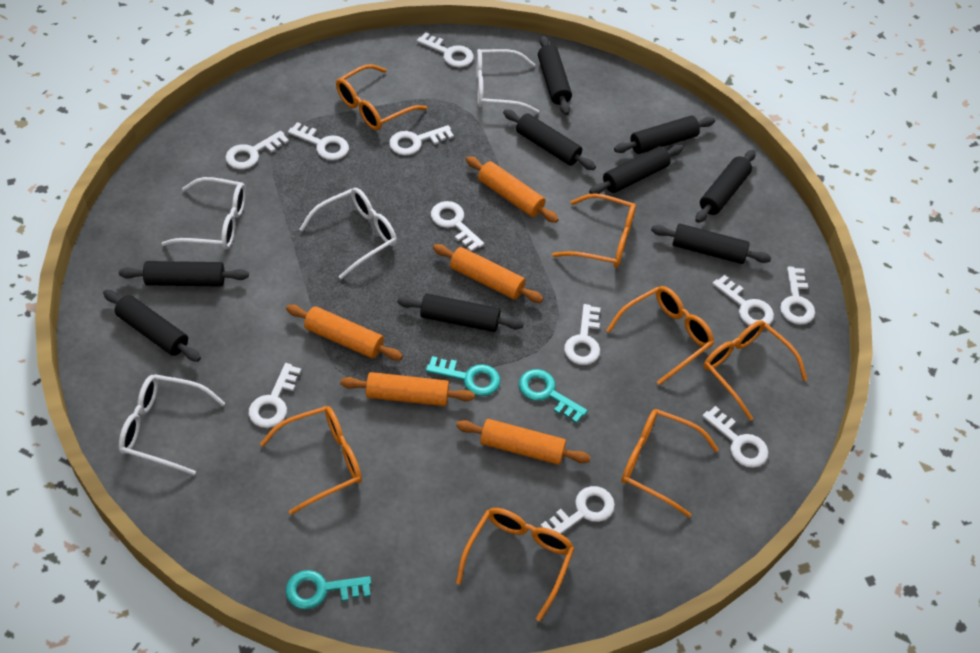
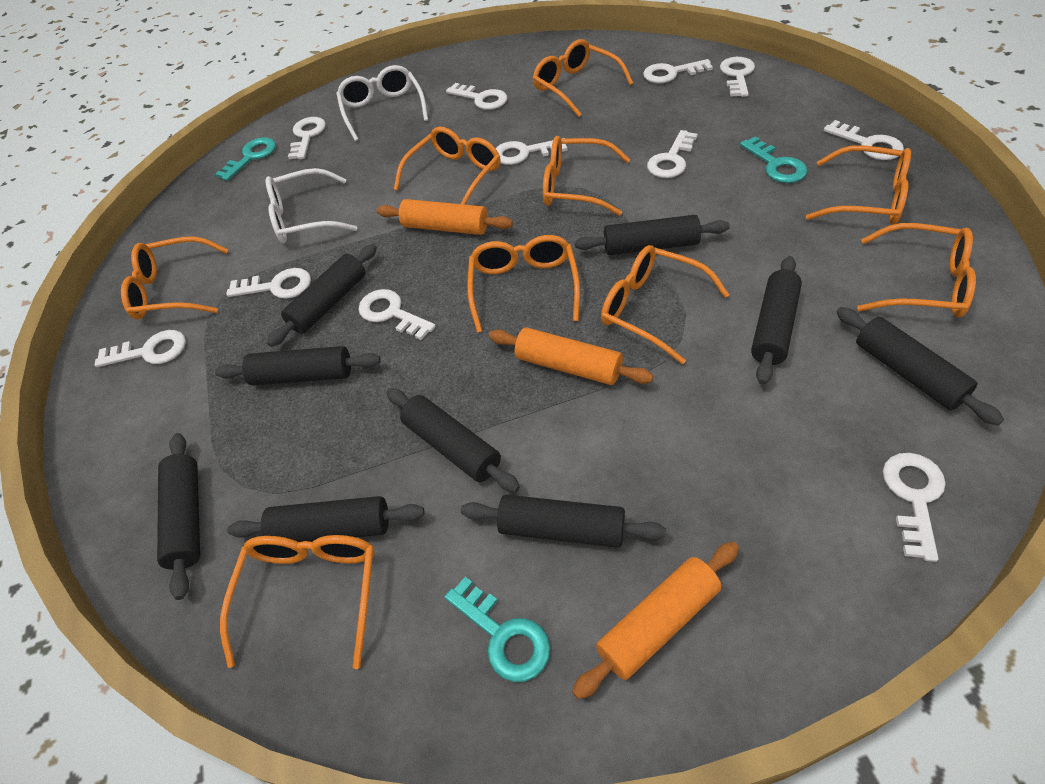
orange glasses: [260,406,362,515] [336,64,427,130] [456,508,574,621] [552,193,636,268] [606,286,714,385] [621,409,719,517] [704,320,808,420] = 7 -> [121,236,229,320] [220,535,375,669] [394,126,500,205] [467,235,580,333] [533,39,633,117] [543,136,631,216] [601,245,730,364] [806,145,911,225] [857,223,976,318] = 9
orange rolling pin: [286,305,403,360] [340,372,475,406] [433,244,543,303] [456,419,591,465] [466,156,559,223] = 5 -> [377,199,513,235] [489,327,653,385] [572,542,739,699] = 3
white glasses: [119,374,225,475] [161,177,246,250] [300,188,397,279] [476,49,539,114] = 4 -> [265,168,357,243] [336,65,428,141] = 2

